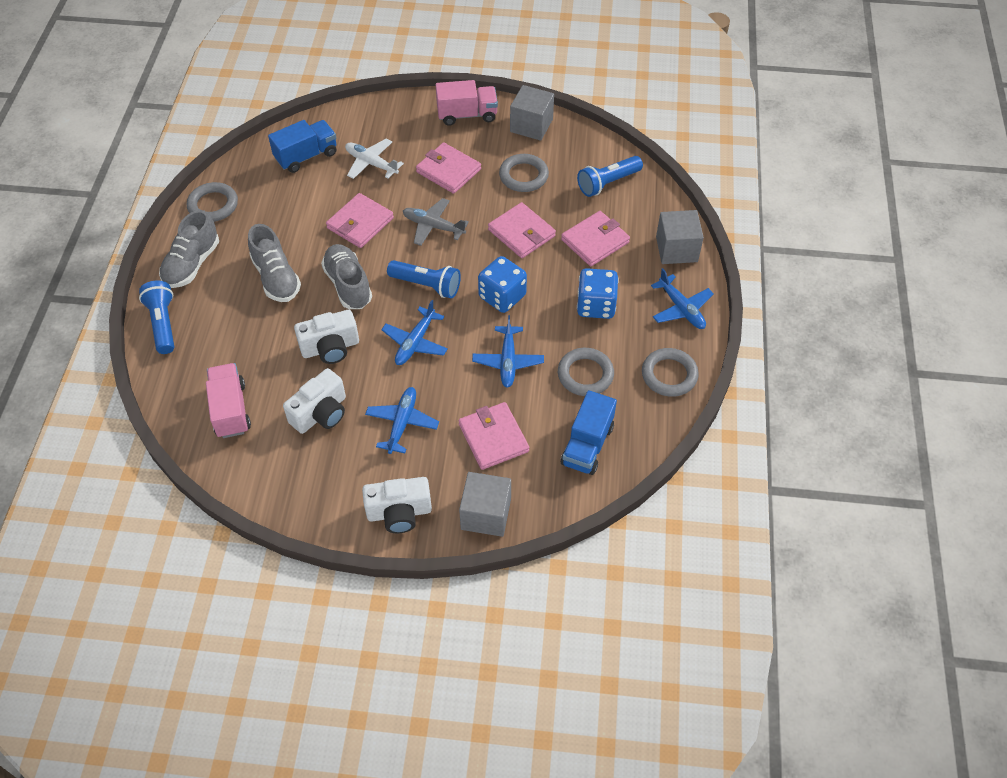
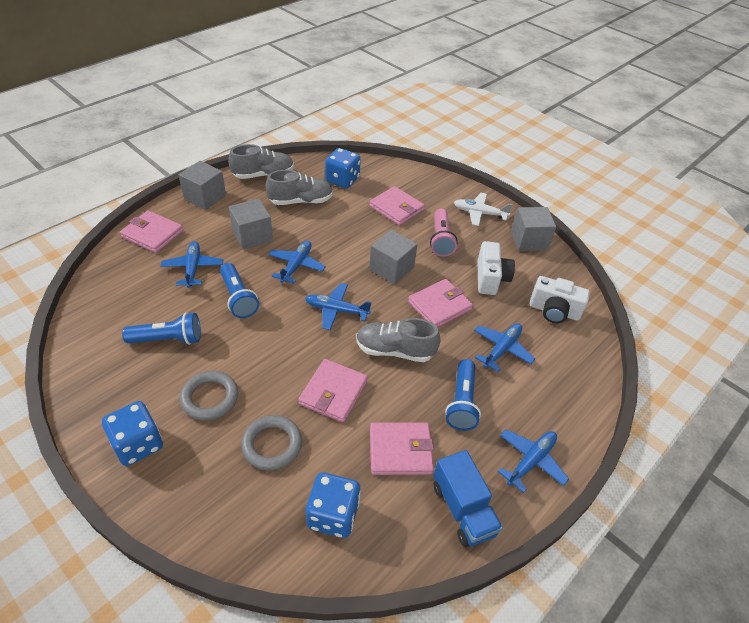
blue dice: [478,256,527,313] [577,268,619,319] = 2 -> [102,401,163,466] [306,472,361,538] [325,148,361,189] = 3
blue plane: [365,387,439,454] [381,300,448,365] [472,315,544,388] [651,268,714,329] = 4 -> [160,241,223,288] [268,241,326,284] [305,283,372,330] [474,323,535,372] [498,430,569,493] = 5
blue truck: [268,120,336,173] [561,390,617,475] = 2 -> [433,450,503,547] = 1
grey cube: [459,472,511,537] [510,85,554,141] [656,210,704,264] = 3 -> [178,161,226,210] [229,199,273,250] [369,229,417,285] [511,207,556,251] = 4
grey plane: [403,198,469,246] = 1 -> none = 0
grey ring: [187,182,238,222] [499,154,549,192] [558,348,614,396] [642,348,699,397] = 4 -> [180,371,238,421] [241,415,302,470] = 2
pink flashlight: none = 0 -> [430,208,458,257] = 1
pink truck: [206,363,251,438] [436,80,498,126] = 2 -> none = 0
white camera: [283,368,346,434] [294,310,359,364] [362,477,432,533] = 3 -> [477,241,515,295] [530,276,590,323] = 2

